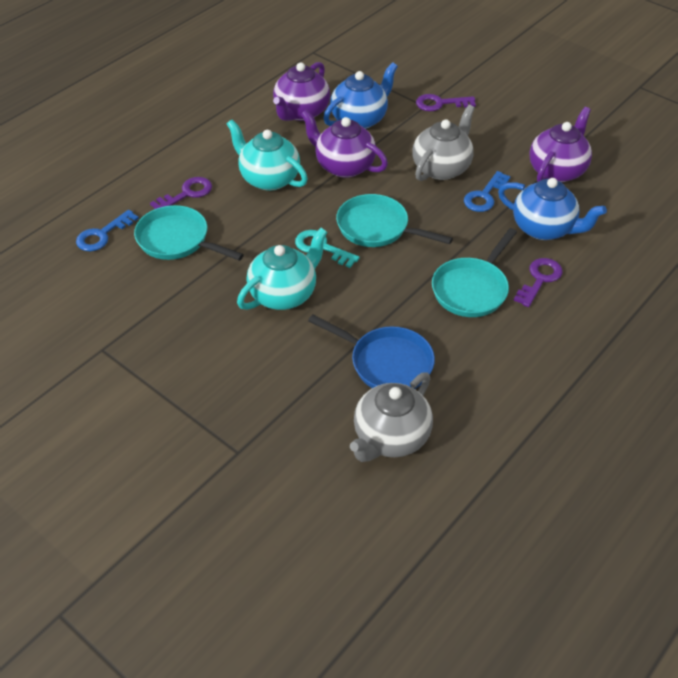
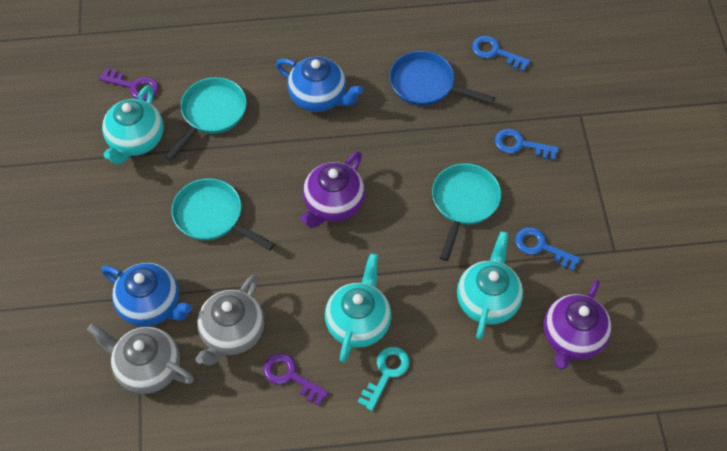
blue key: [76,210,139,251] [464,171,511,212] = 2 -> [472,36,530,71] [495,129,559,160] [515,227,581,271] = 3
purple key: [150,177,212,209] [416,94,476,111] [514,258,563,307] = 3 -> [99,68,159,100] [263,353,329,406] = 2
purple teapot: [273,62,330,121] [301,110,388,178] [529,107,592,182] = 3 -> [301,151,365,228] [544,280,612,370] = 2
turquoise teapot: [227,120,308,191] [237,228,328,310] = 2 -> [102,85,164,165] [325,253,391,363] [457,231,523,340] = 3

